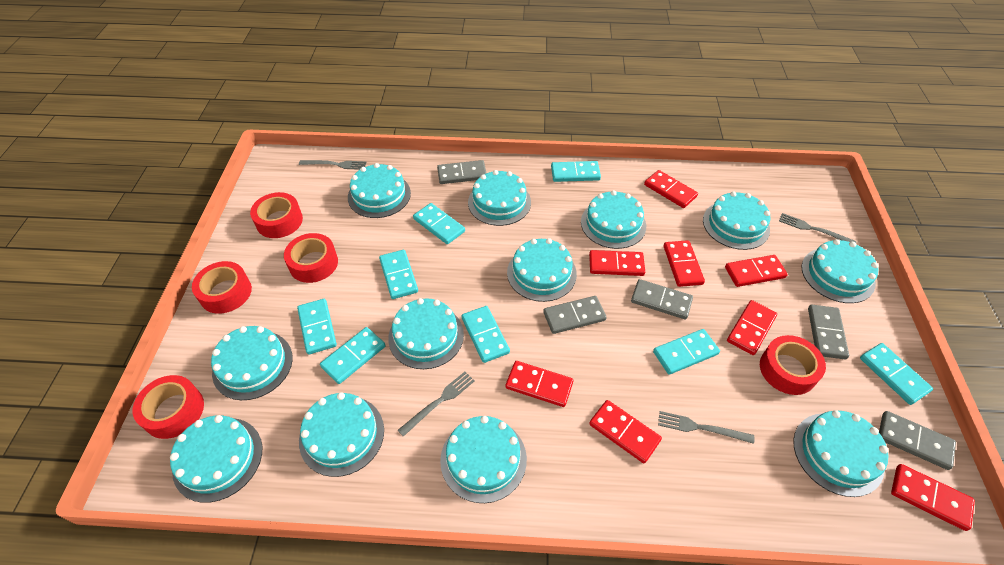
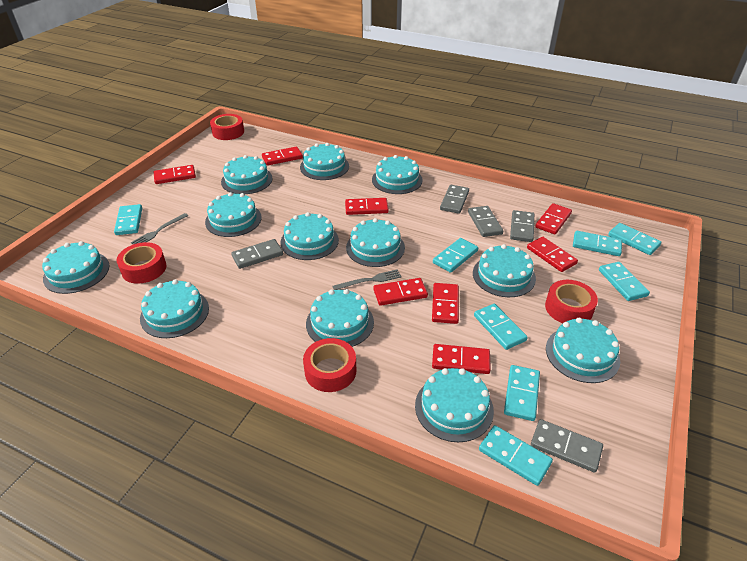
grey fork: [299,160,367,170] [398,372,475,437] [658,411,755,444] [779,213,857,243] = 4 -> [131,213,188,244] [332,269,402,290] = 2
red tape: [132,375,204,439] [192,261,252,314] [250,192,303,238] [284,233,338,283] [760,335,826,395] = 5 -> [117,242,167,284] [210,114,244,140] [303,338,356,392] [545,280,598,323] = 4

